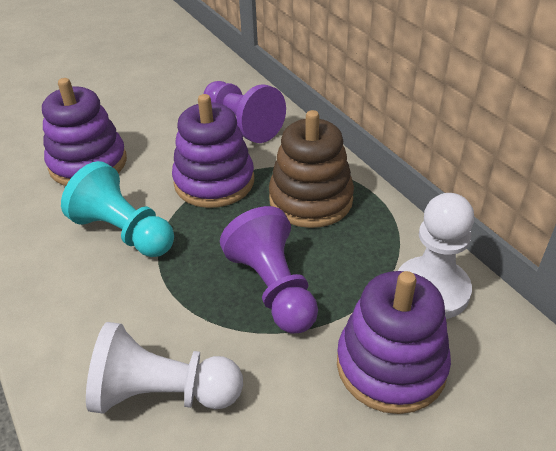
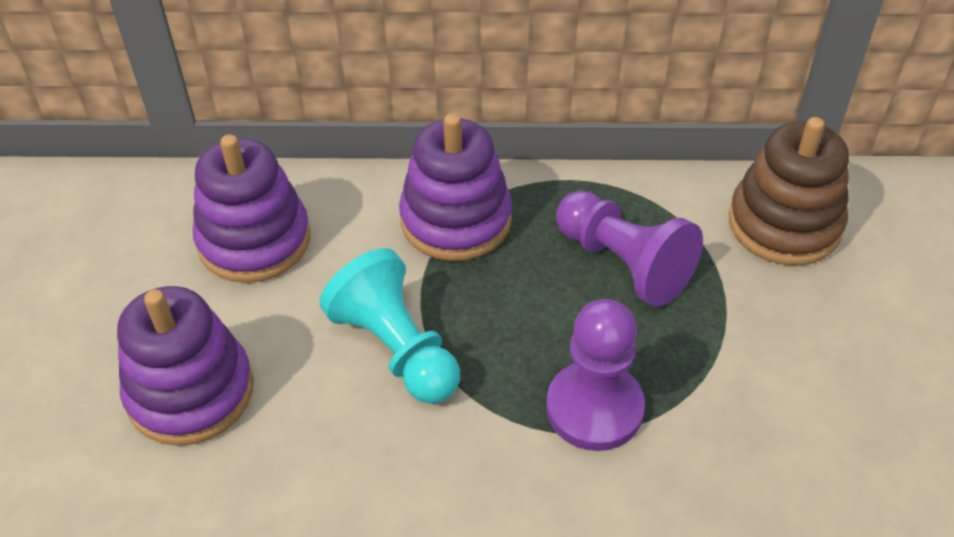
white pawn: [86,322,243,414] [398,193,474,319] = 2 -> none = 0

